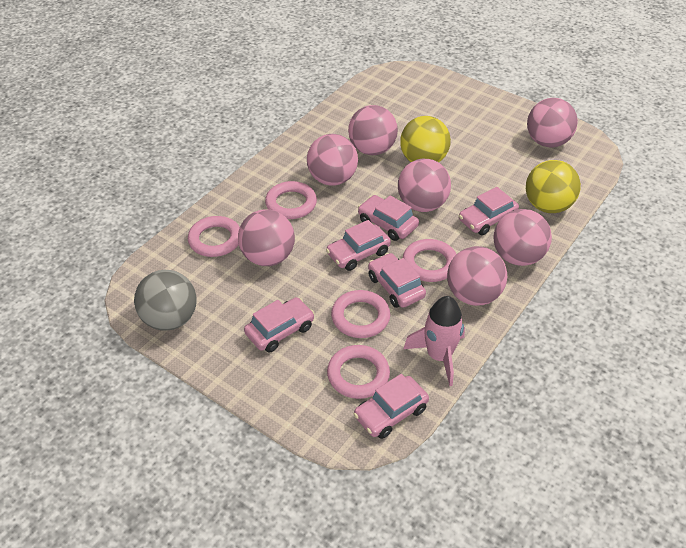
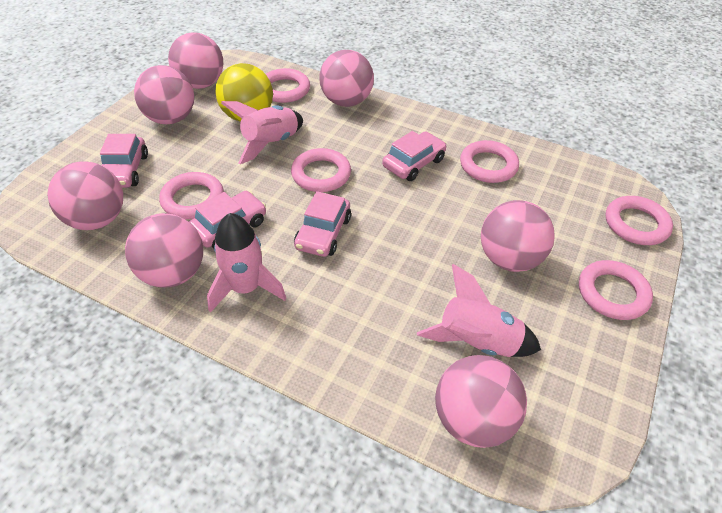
grey ball: [134,270,197,331] = 1 -> none = 0
pink car: [244,297,314,352] [326,220,391,271] [353,374,429,439] [358,195,419,241] [368,253,426,308] [459,187,519,236] = 6 -> [100,134,148,188] [189,191,266,248] [294,191,351,257] [382,131,446,181] = 4
pink ring: [188,216,240,257] [265,181,317,219] [327,345,390,399] [331,290,390,338] [403,239,456,282] = 5 -> [159,172,224,219] [266,68,310,103] [291,148,351,192] [460,140,519,183] [579,260,653,320] [606,196,673,245] = 6
pink rocket: [403,296,465,386] = 1 -> [207,213,286,313] [221,101,303,164] [417,264,541,357] = 3
yellow ball: [400,116,451,162] [526,160,581,213] = 2 -> [215,63,273,122] = 1

